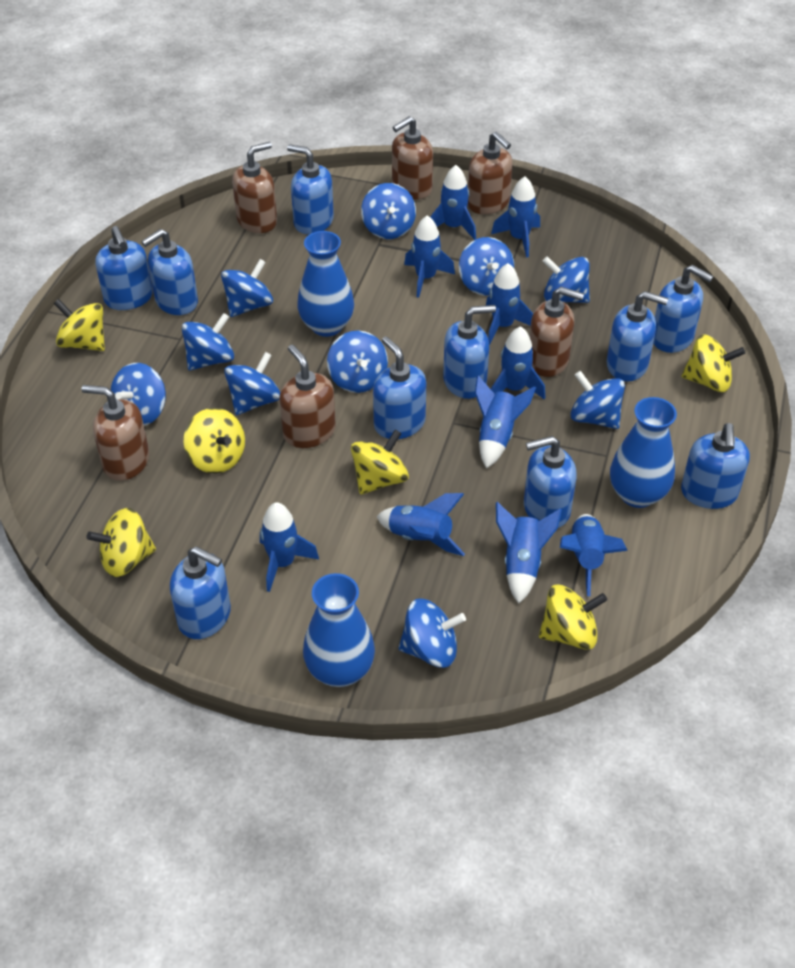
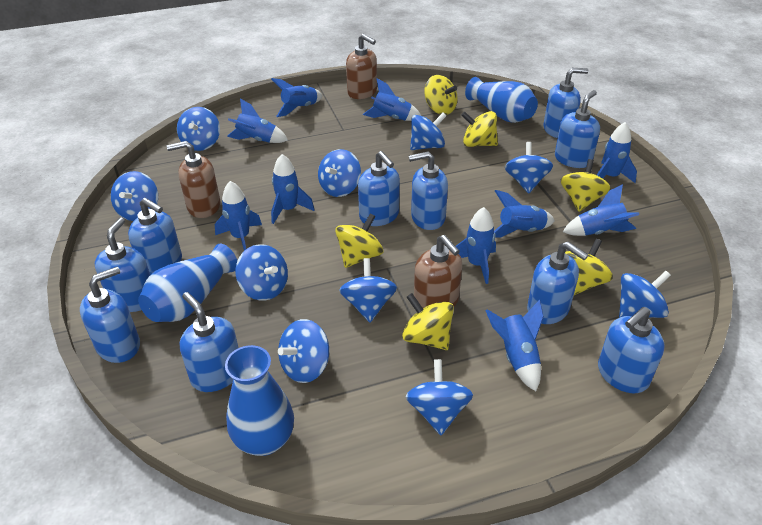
brown soap dispenser: [82,385,149,481] [232,142,277,233] [279,345,336,448] [392,116,433,200] [468,132,512,214] [529,287,584,377] = 6 -> [167,141,220,218] [346,34,377,99] [414,235,462,308] = 3

